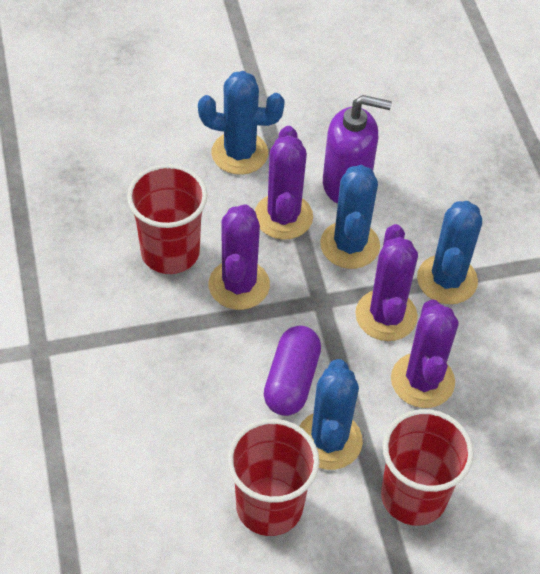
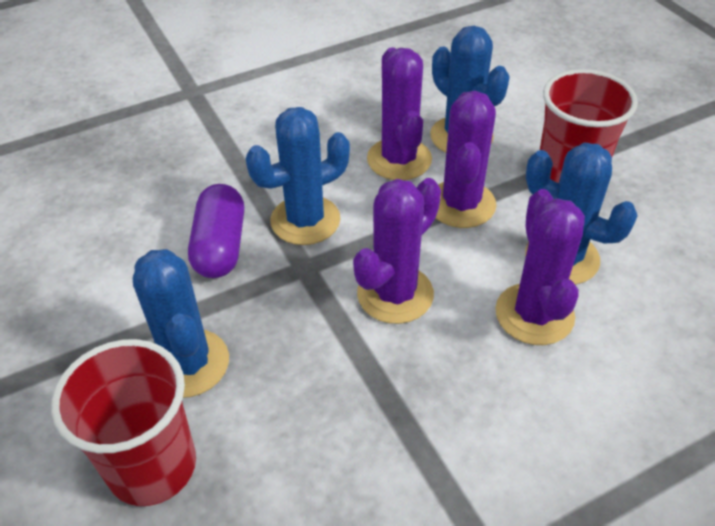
purple soap dispenser: [323,95,392,204] = 1 -> none = 0
red cup: [127,164,207,274] [227,419,319,536] [381,409,474,526] = 3 -> [51,339,196,506] [540,69,638,183] = 2

